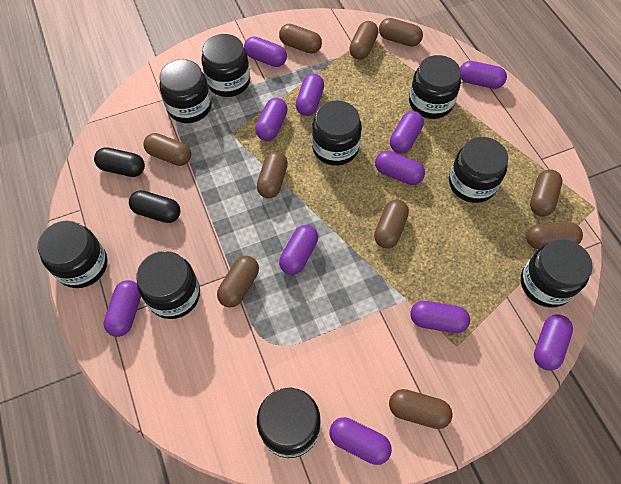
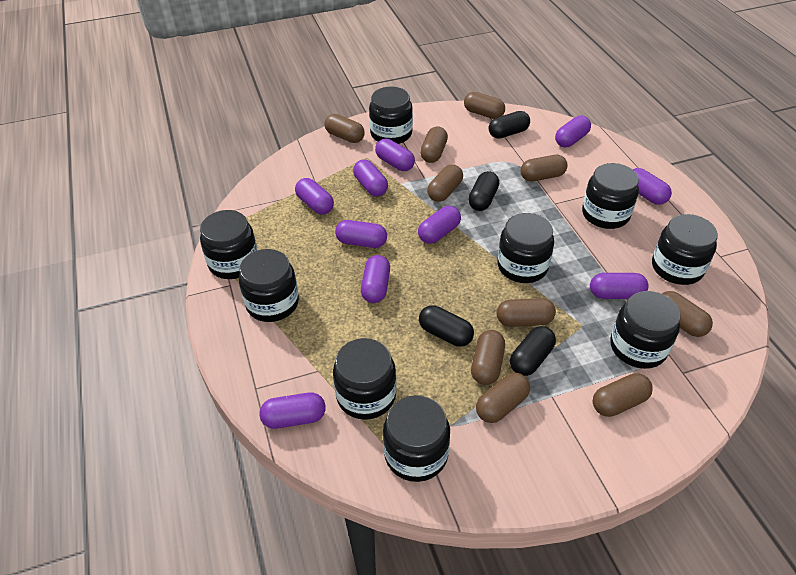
black capsule: [94,147,145,177] [129,190,180,223] = 2 -> [419,305,474,347] [468,171,499,211] [489,111,530,139] [510,326,556,376] = 4
purple capsule: [104,280,141,337] [244,36,287,67] [255,98,288,141] [279,225,318,275] [296,74,324,116] [329,417,392,465] [375,151,425,185] [390,111,424,153] [410,301,470,333] [460,61,507,89] [534,314,573,371] = 11 -> [259,392,326,429] [295,178,334,214] [335,220,387,248] [353,159,388,197] [361,255,390,303] [375,139,415,171] [418,206,461,244] [555,116,591,147] [590,273,649,299] [633,168,672,205] = 10

